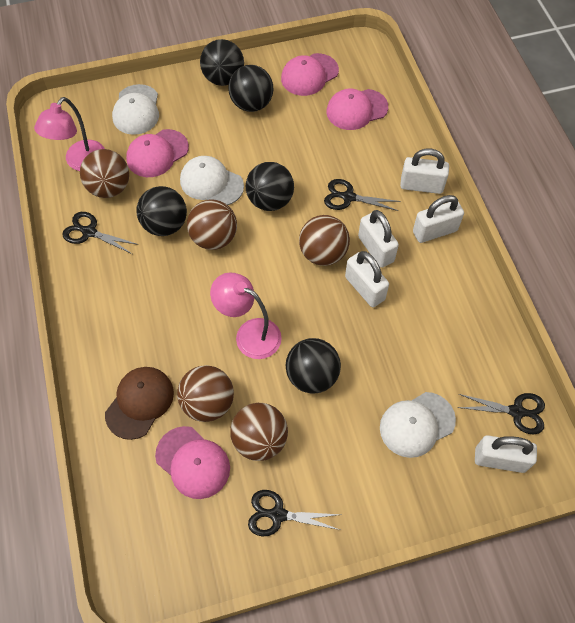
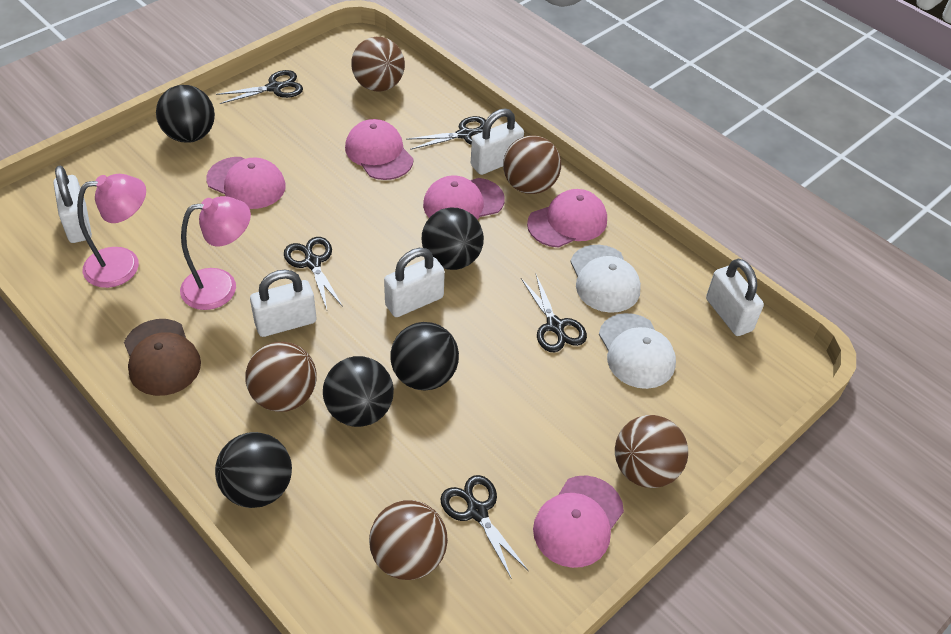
black scissors: [62,212,139,254] [248,490,340,536] [324,179,400,211] [457,393,545,434] = 4 -> [216,70,303,104] [284,237,343,309] [406,116,486,150] [440,475,529,579] [521,275,587,352] = 5
pink cap: [126,129,189,177] [155,426,230,499] [281,53,339,96] [327,89,388,130] = 4 -> [206,157,286,209] [345,119,414,180] [423,175,505,220] [527,189,607,248] [533,475,624,568] = 5
white cap: [112,84,159,135] [180,156,244,205] [380,392,456,458] = 3 -> [570,245,641,313] [599,313,676,389] = 2

